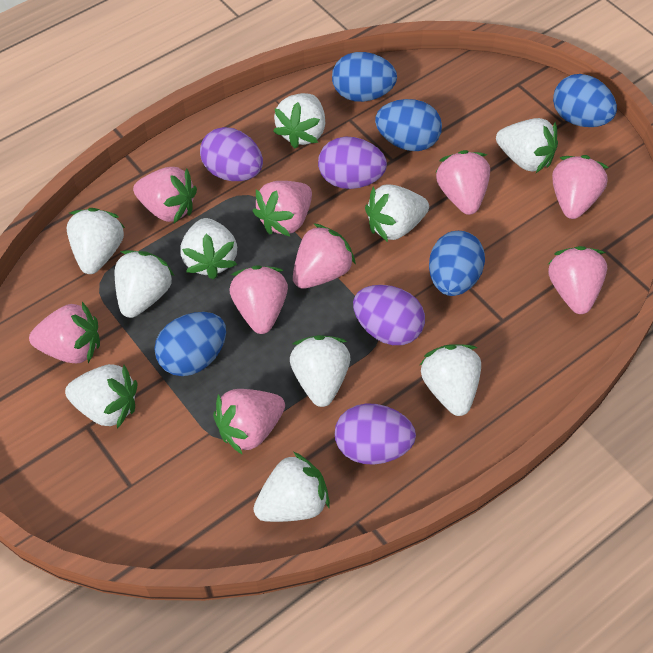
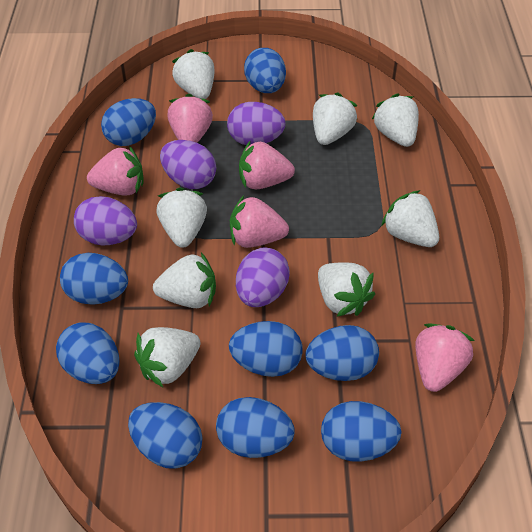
blue egg: [154,312,226,376] [332,52,397,102] [375,99,442,151] [429,231,485,296] [553,74,617,127] = 5 -> [56,322,119,384] [60,253,128,305] [101,98,156,146] [128,402,203,469] [216,397,295,458] [229,321,303,377] [244,48,286,93] [306,325,379,381] [321,401,401,462] = 9
pink strawberry: [29,302,100,363] [133,167,197,223] [213,389,285,455] [229,265,288,334] [253,181,312,236] [293,223,356,289] [435,150,490,215] [547,246,607,314] [552,155,609,219] = 9 -> [87,146,143,195] [167,94,213,143] [230,195,289,248] [239,140,295,189] [415,324,475,392] = 5
white strawberry: [65,364,137,429] [67,208,125,274] [115,250,175,318] [180,218,237,280] [253,452,330,522] [273,93,325,148] [290,335,350,407] [365,185,429,242] [420,344,481,416] [496,118,558,173] = 10 -> [134,327,201,387] [153,252,216,308] [157,188,207,248] [172,49,215,99] [313,92,357,145] [318,262,375,317] [372,94,419,147] [381,190,439,247] = 8

